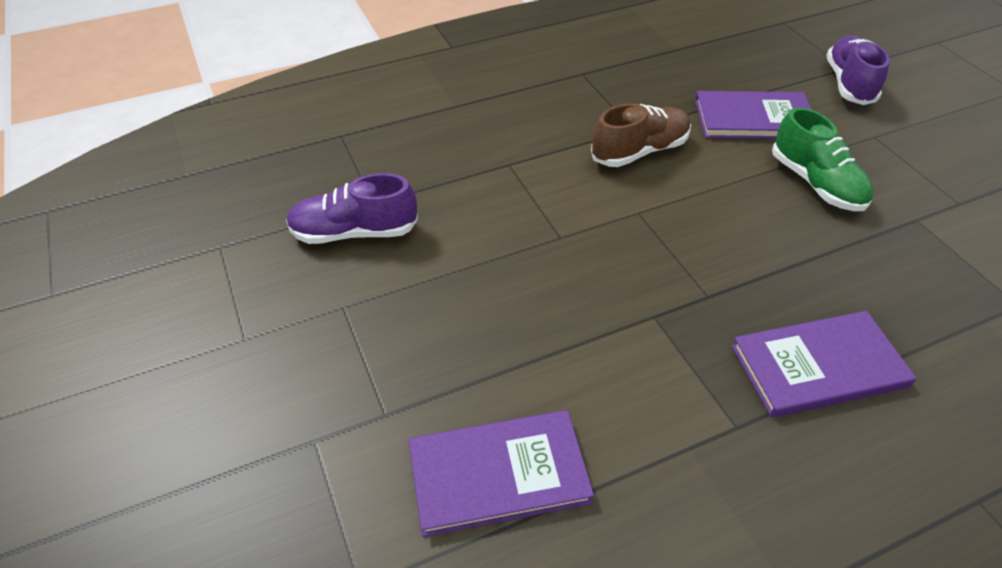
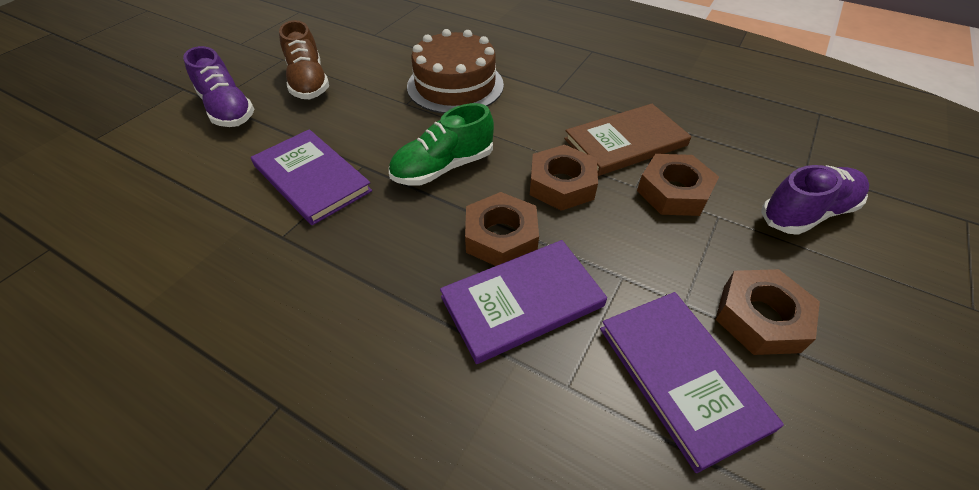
brown book: none = 0 -> [564,104,691,176] = 1
brown cake: none = 0 -> [407,29,504,114] = 1
brown nut: none = 0 -> [465,192,539,266] [530,145,598,211] [637,154,719,216] [716,269,820,355] = 4

